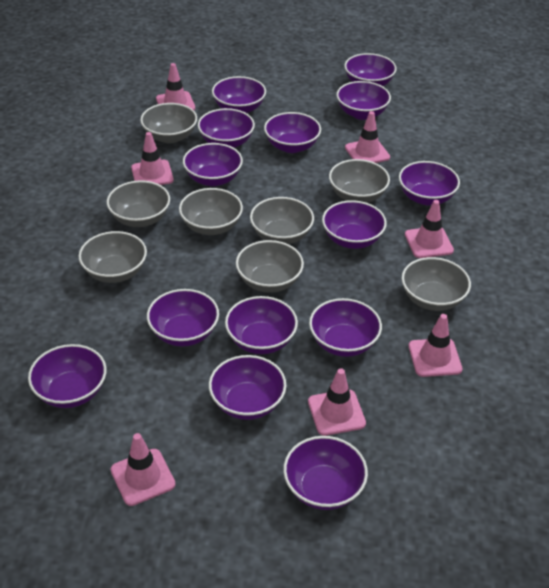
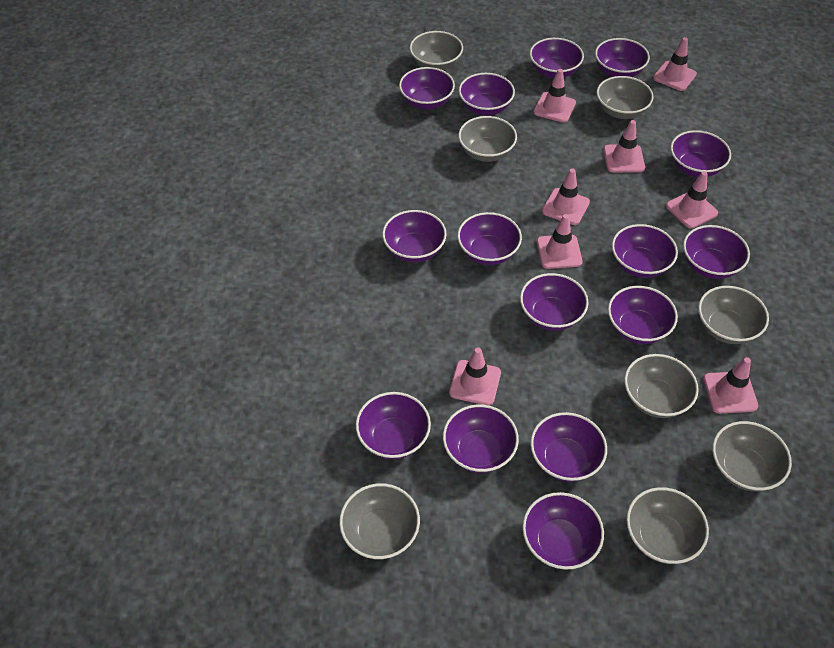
pink traffic cone: [111,433,176,506] [131,132,174,185] [156,63,195,110] [308,368,366,436] [345,111,390,163] [405,200,454,258] [408,314,462,377] = 7 -> [449,347,501,406] [533,69,576,123] [537,214,583,269] [542,169,590,225] [604,120,645,172] [653,37,697,91] [666,171,718,228] [703,357,758,414] = 8
purple bowl: [28,344,106,408] [147,289,219,346] [183,143,243,186] [198,108,255,148] [209,355,287,420] [212,76,266,113] [225,296,298,354] [264,112,321,153] [283,436,368,510] [309,298,382,357] [322,200,387,249] [336,81,391,120] [344,53,397,86] [399,161,460,205] = 14 -> [356,392,431,459] [382,210,447,263] [399,67,455,110] [443,404,519,473] [457,212,522,265] [459,73,515,116] [520,273,589,331] [522,492,604,570] [530,38,584,78] [530,412,607,482] [595,38,650,77] [608,286,678,344] [612,224,678,278] [670,130,731,177] [683,225,750,279] = 15

